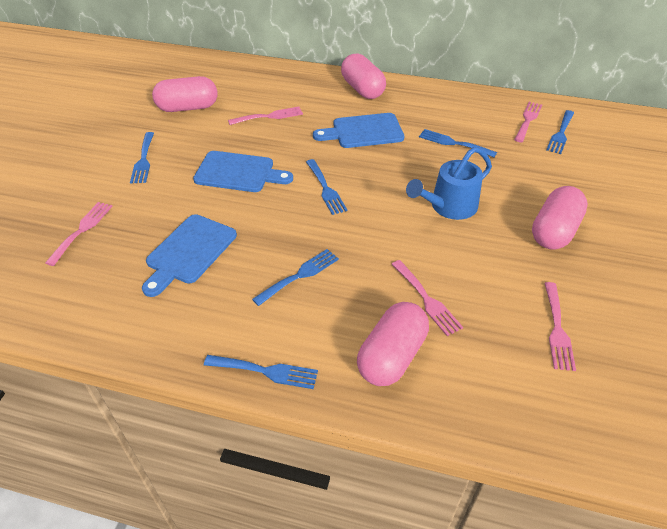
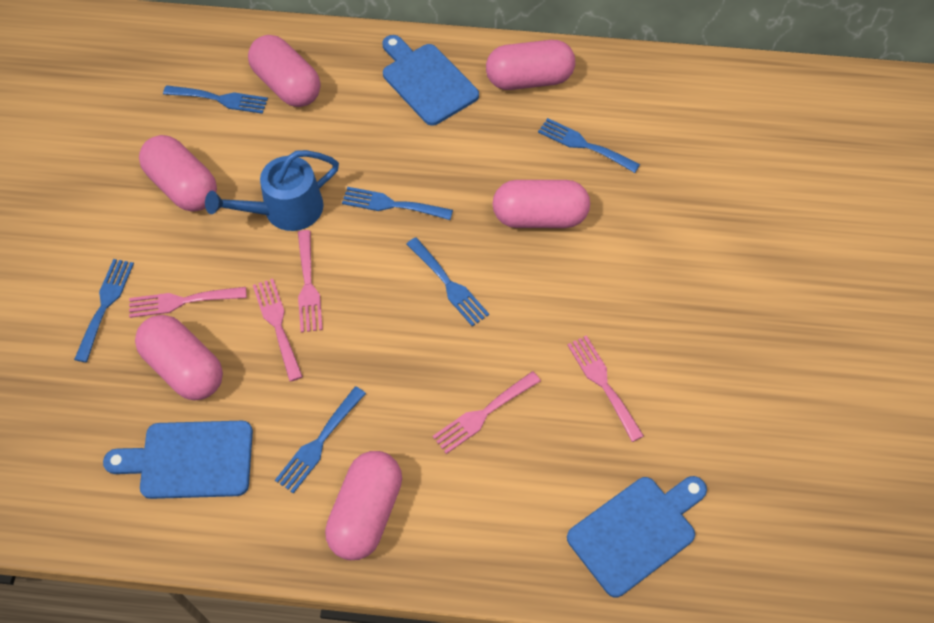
pink capsule: [152,76,217,112] [341,53,386,99] [357,302,429,386] [532,186,588,250] = 4 -> [135,315,223,400] [139,135,217,211] [248,35,320,107] [325,451,402,560] [486,40,575,90] [492,180,590,228] = 6

